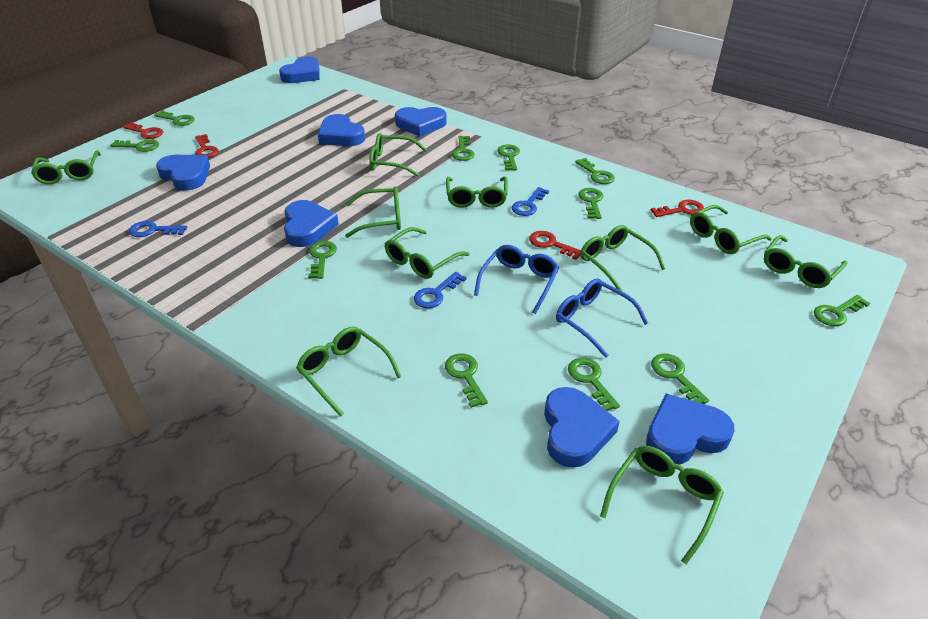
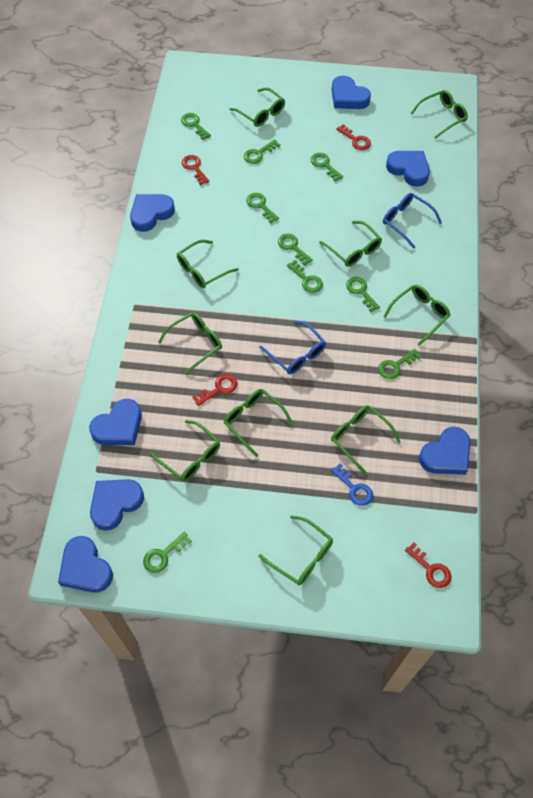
blue key: [129,221,187,237] [414,272,466,308] [512,187,549,216] = 3 -> [331,463,373,506] = 1
green key: [110,140,159,152] [154,110,195,126] [308,241,337,279] [445,353,488,408] [452,136,475,161] [497,144,520,171] [568,358,620,411] [575,158,615,184] [578,188,603,219] [651,354,709,404] [814,295,870,327] = 11 -> [143,532,192,573] [181,113,211,140] [244,139,280,164] [246,193,279,223] [278,234,313,266] [287,260,323,293] [311,153,343,181] [346,277,380,312] [378,349,421,379] = 9

